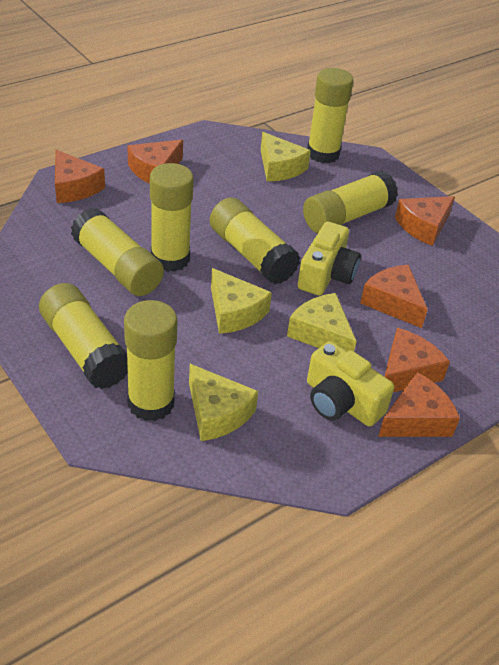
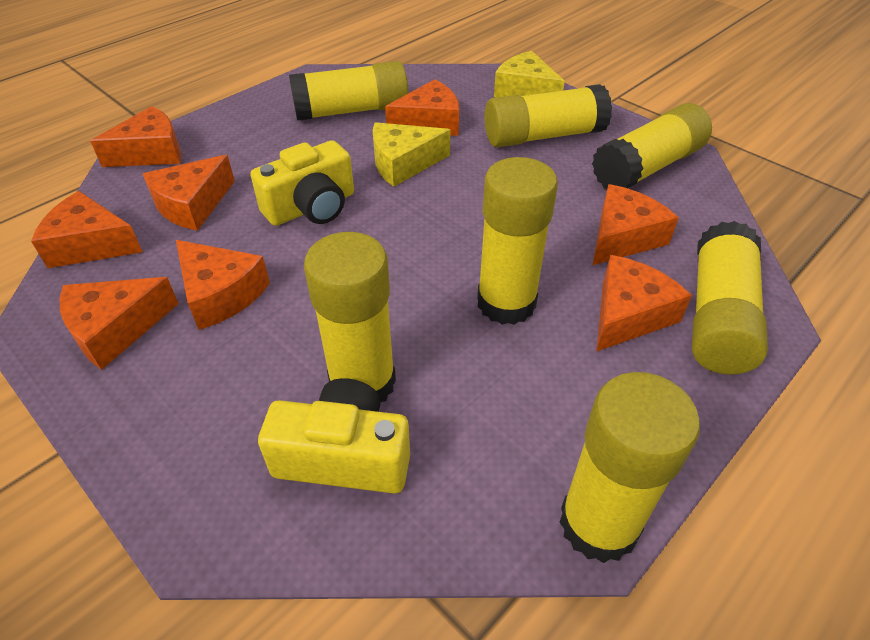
orange cheese: [55,150,105,203] [127,140,183,184] [360,265,428,328] [378,372,460,437] [384,328,450,392] [395,196,455,246] = 6 -> [31,191,142,268] [60,277,179,370] [90,106,182,167] [143,155,235,231] [176,240,270,330] [385,79,459,136] [593,184,679,265] [596,255,692,352] = 8
yellow cheese: [189,364,258,441] [211,268,272,334] [261,132,311,182] [287,293,356,352] = 4 -> [373,122,450,187] [494,51,565,98] = 2

